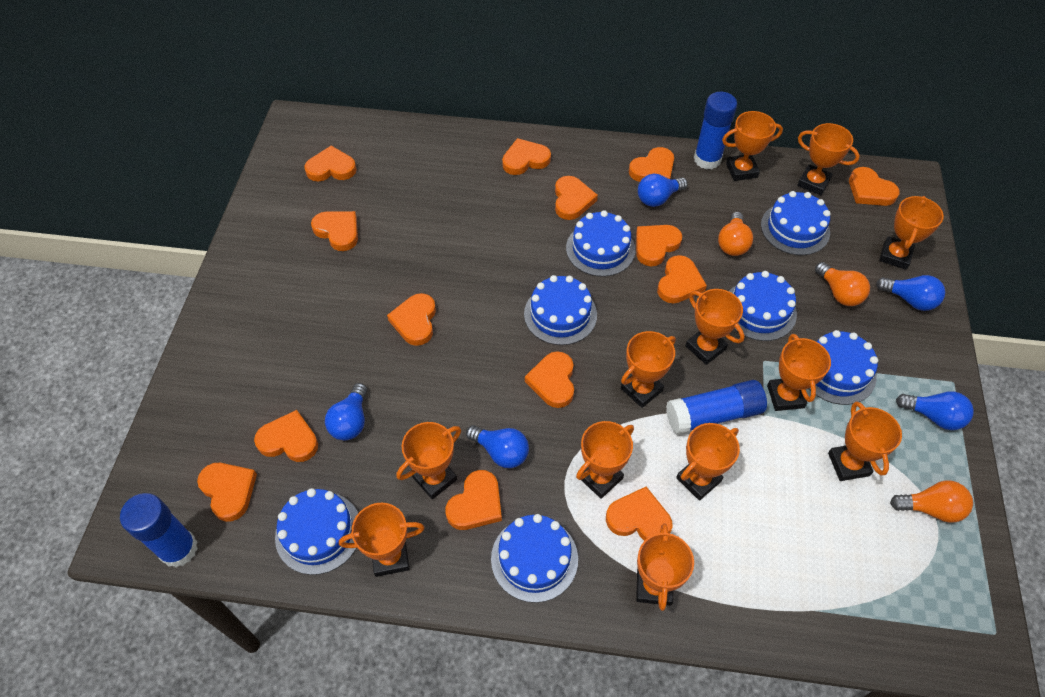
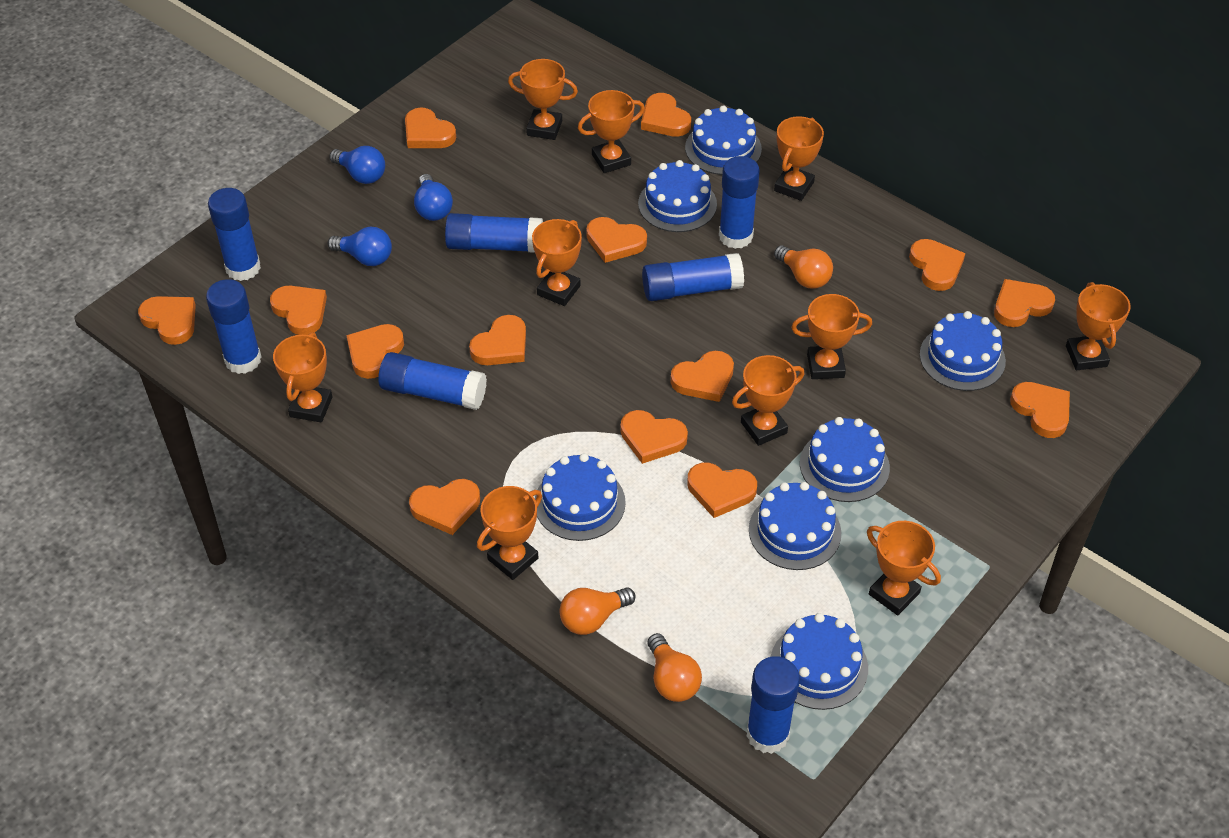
blue glue stick: [120,493,198,567] [666,380,767,435] [694,92,737,170] = 3 -> [206,279,262,374] [208,188,261,281] [378,352,487,410] [445,213,543,253] [642,253,744,301] [719,156,760,249] [746,656,800,754] = 7
blue light bulb: [325,383,367,440] [466,425,529,468] [638,174,687,207] [876,275,945,311] [896,391,974,430] = 5 -> [327,226,392,266] [329,146,385,184] [414,174,453,221] = 3
orange trophy: [339,503,425,577] [396,422,461,499] [576,421,634,499] [621,331,676,408] [636,523,694,611] [676,423,740,501] [685,289,745,365] [722,111,783,181] [767,334,831,411] [797,123,860,195] [828,401,902,481] [879,196,944,270] = 12 -> [273,332,332,422] [477,486,542,580] [508,59,578,140] [532,219,582,306] [578,90,645,173] [732,355,804,446] [774,116,824,201] [791,294,872,379] [867,521,941,615] [1066,282,1130,370] = 10

